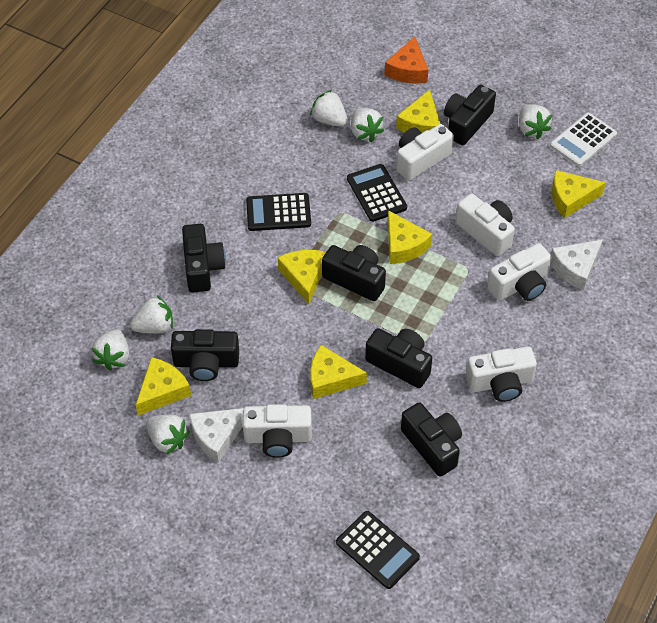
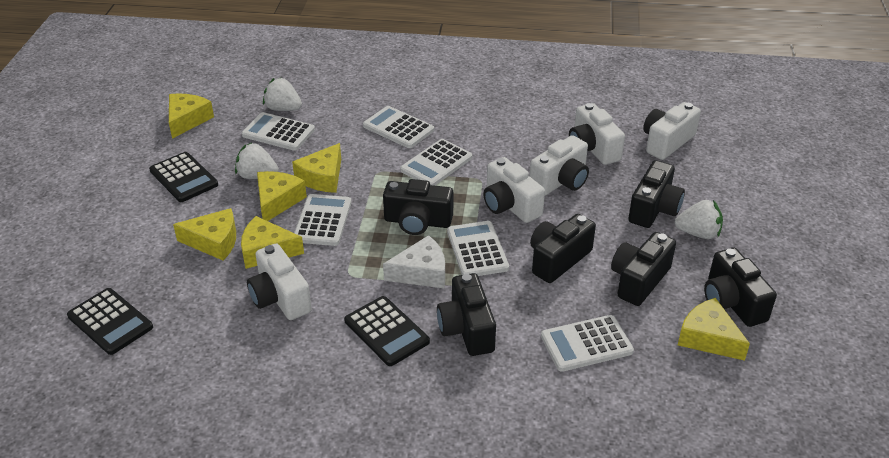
orange cheese: [385,36,428,83] = 1 -> none = 0
white calculator: [550,113,617,167] = 1 -> [242,112,315,151] [294,194,352,246] [363,106,434,148] [400,139,472,186] [447,221,509,276] [541,315,634,372] = 6
white cheese: [190,408,244,463] [551,239,603,291] = 2 -> [383,235,445,288] = 1
white strawberry: [92,330,129,371] [130,296,173,334] [146,415,190,454] [310,90,348,126] [351,108,384,142] [519,104,552,139] = 6 -> [235,142,279,179] [263,77,302,111] [675,200,723,239] = 3

